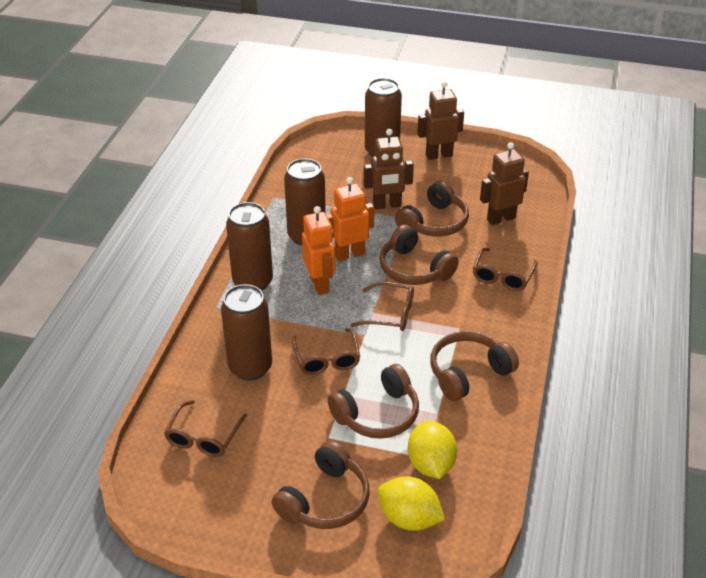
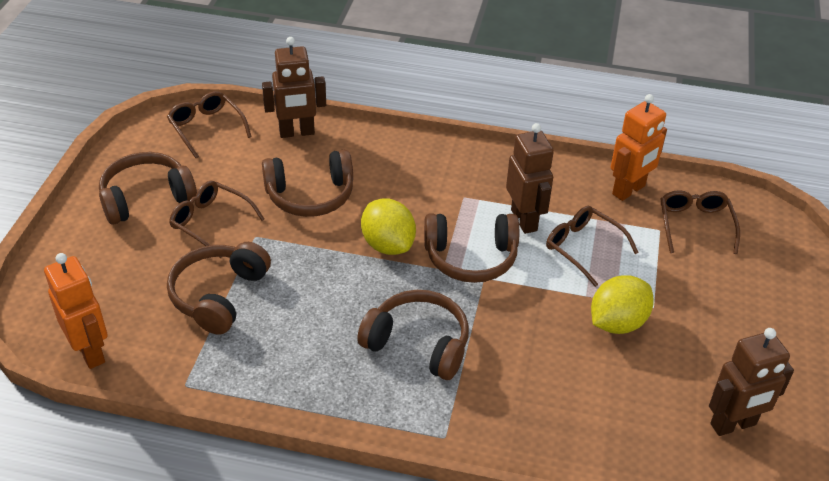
brown can: [221,284,272,381] [226,202,273,291] [284,158,326,246] [365,78,402,157] = 4 -> none = 0

